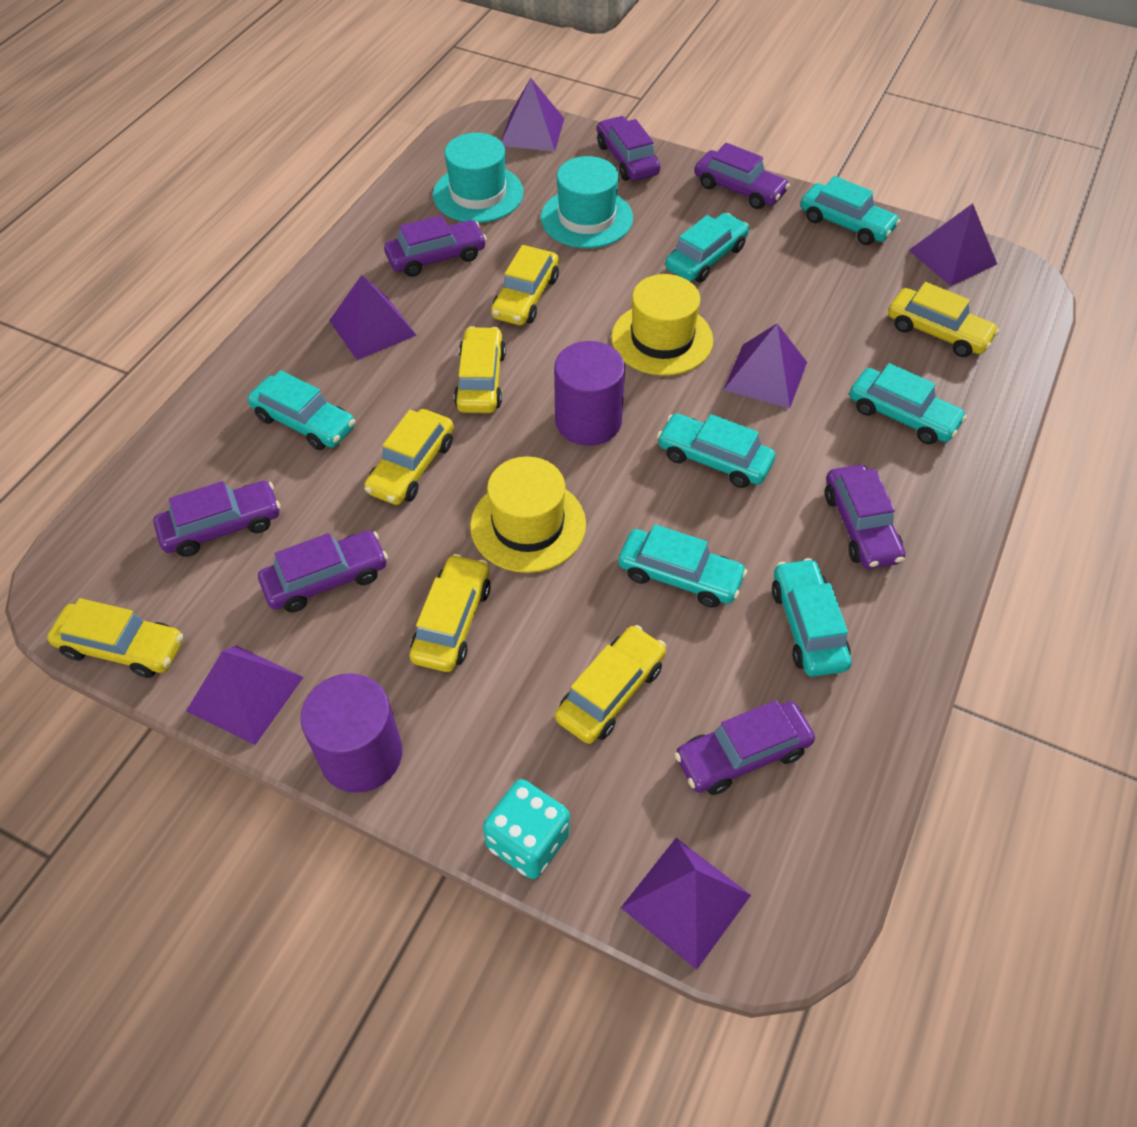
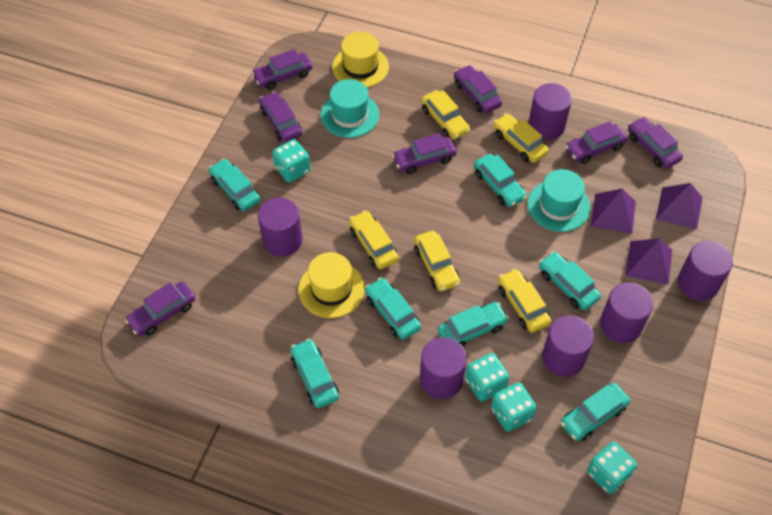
purple cylinder: [301,673,402,793] [554,341,625,446] = 2 -> [258,197,302,257] [420,337,467,399] [529,83,572,140] [542,315,594,377] [600,282,653,343] [678,241,733,301] = 6
purple pyramid: [186,646,304,745] [329,275,417,360] [501,78,564,151] [621,838,751,970] [724,324,807,409] [908,203,997,286] = 6 -> [591,189,636,234] [626,238,672,285] [656,183,703,229] = 3
turquoise dice: [483,779,570,879] = 1 -> [272,139,311,183] [465,353,509,402] [491,382,537,432] [587,442,637,494] = 4
yellow car: [47,598,183,678] [364,409,454,505] [410,554,491,672] [454,326,506,413] [491,245,559,325] [555,625,666,744] [888,282,999,357] = 7 -> [349,211,399,269] [414,231,460,292] [421,90,470,140] [493,113,549,163] [498,269,551,333] = 5

